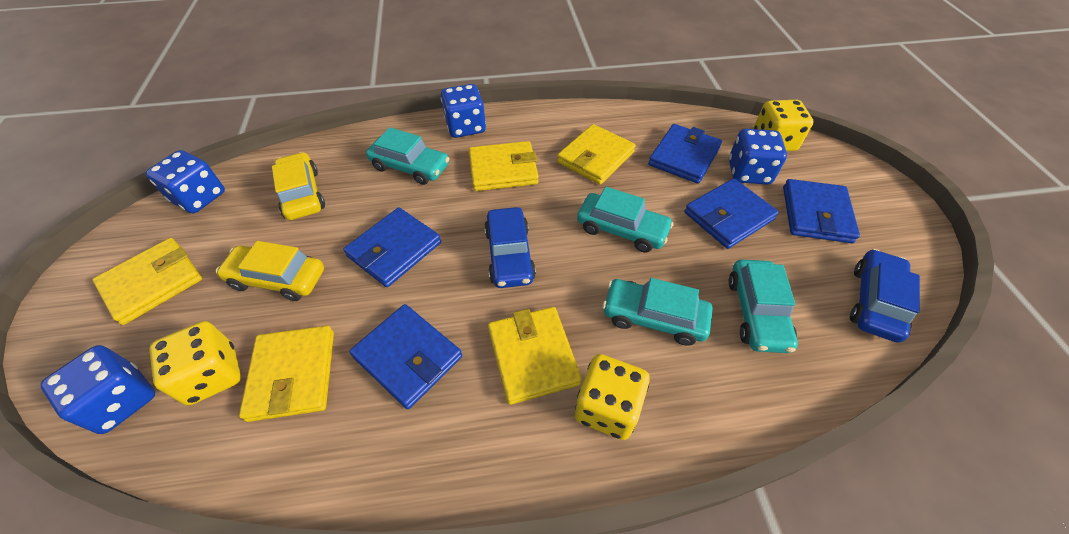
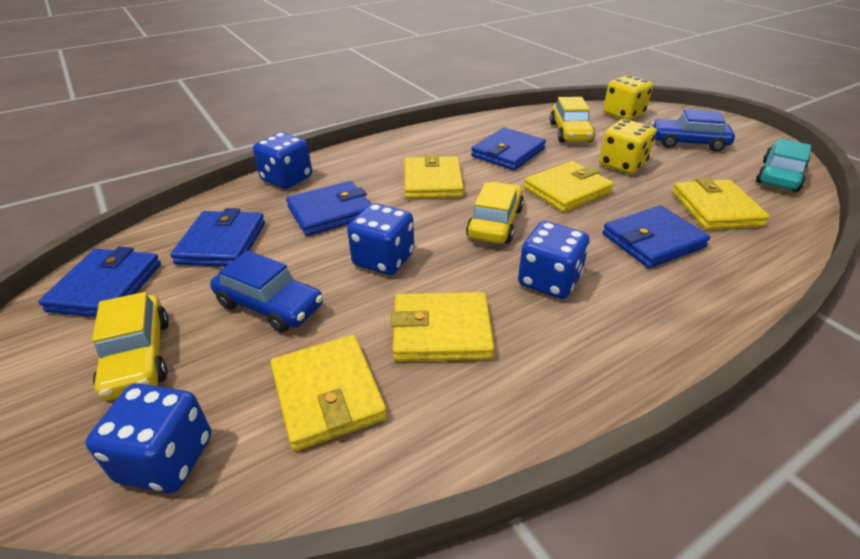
turquoise car: [366,127,450,185] [577,187,674,253] [602,278,713,346] [728,260,798,353] = 4 -> [756,138,811,192] = 1
yellow car: [216,241,324,301] [272,152,325,220] = 2 -> [92,292,169,400] [466,182,524,244] [550,97,595,143] = 3
yellow dice: [149,321,241,405] [575,354,650,440] [753,100,813,151] = 3 -> [599,119,656,174] [603,75,653,120] = 2

